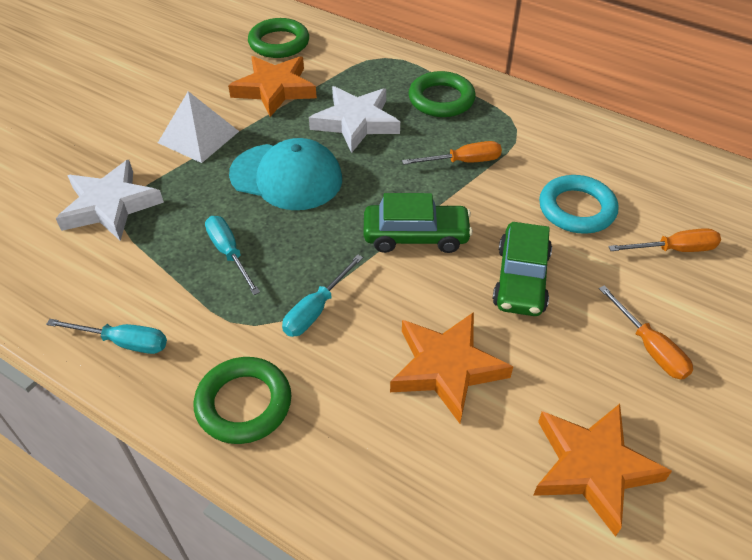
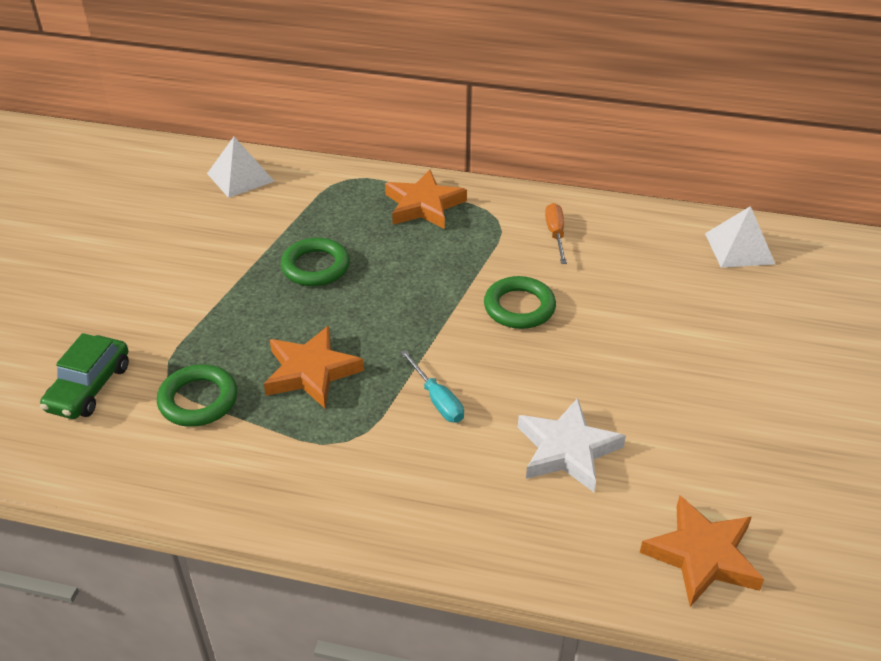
green car: [364,193,473,253] [492,222,552,316] = 2 -> [40,333,129,419] = 1
orange screwdriver: [402,141,502,165] [599,286,693,380] [608,228,721,252] = 3 -> [545,203,567,264] = 1
turquoise cap: [229,138,342,210] = 1 -> none = 0
turquoise ring: [539,175,618,234] = 1 -> none = 0
turquoise screwdriver: [46,319,167,354] [205,216,260,295] [282,255,363,337] = 3 -> [400,350,464,423] = 1
white pyramid: [158,91,239,163] = 1 -> [207,137,275,198] [705,206,775,268] = 2
white star: [56,160,164,241] [309,86,400,153] = 2 -> [518,398,626,492] = 1

